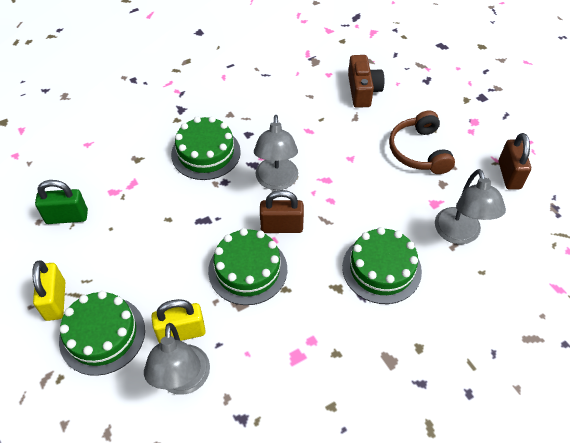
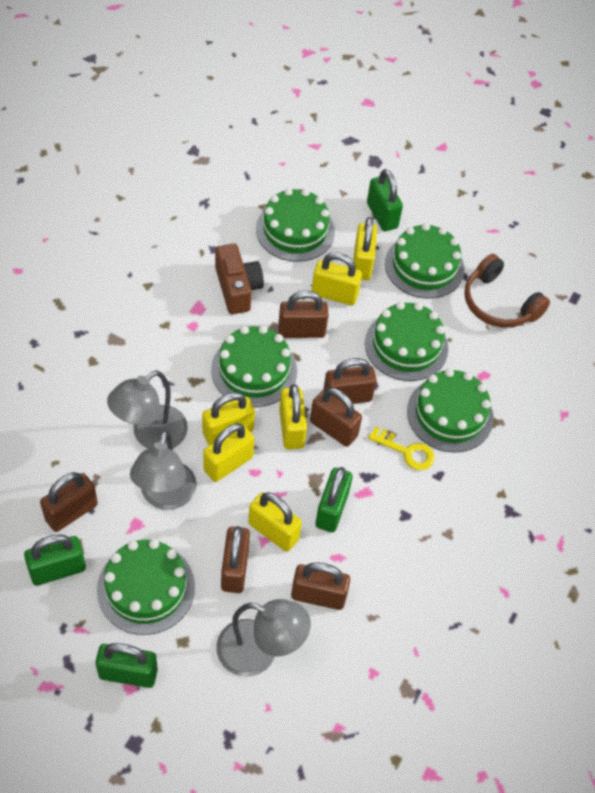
brown padlock: [260,190,304,233] [499,133,531,189] = 2 -> [40,472,98,532] [221,526,250,593] [278,290,329,338] [291,562,350,610] [310,388,362,447] [323,358,377,404] = 6
green cake: [59,291,145,376] [171,116,241,180] [208,228,287,305] [342,227,422,304] = 4 -> [97,539,195,635] [211,325,297,407] [256,188,335,262] [365,302,448,381] [385,223,464,299] [407,368,494,453] = 6
green padlock: [35,180,88,224] = 1 -> [24,534,86,586] [95,643,158,688] [315,467,353,533] [367,169,403,231] = 4
yellow key: none = 0 -> [368,427,435,470] = 1
yellow padlock: [32,260,65,321] [151,299,206,343] = 2 -> [202,392,255,446] [203,423,254,482] [248,492,302,552] [279,384,307,450] [312,252,362,305] [353,217,377,280] = 6

